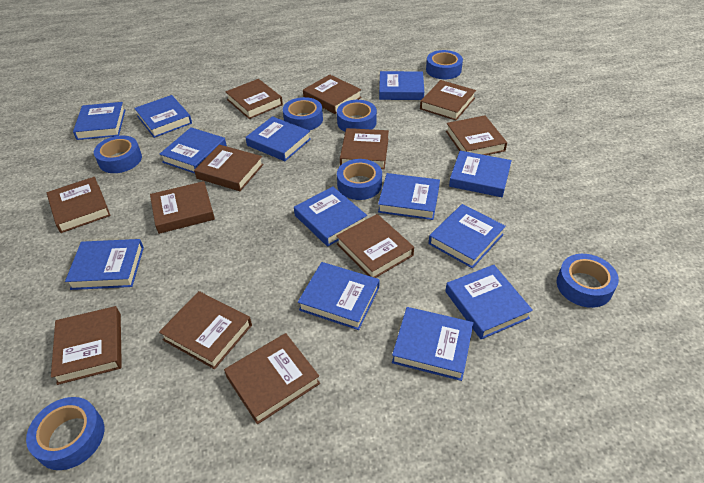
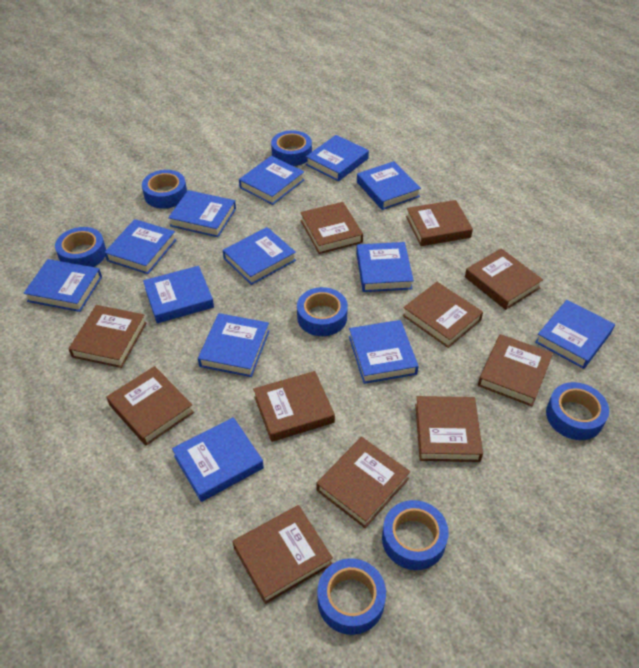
brown book: [47,177,111,233] [51,306,122,385] [150,181,215,234] [159,291,252,369] [194,144,264,191] [224,333,320,424] [225,79,283,119] [303,74,362,114] [336,214,414,278] [340,128,389,169] [420,80,476,120] [446,115,507,155] = 12 -> [69,305,147,368] [106,366,194,446] [233,505,333,604] [253,371,335,442] [300,202,363,254] [316,437,410,528] [403,282,483,348] [406,200,473,246] [415,396,483,462] [465,248,543,310] [478,334,553,406] = 11

